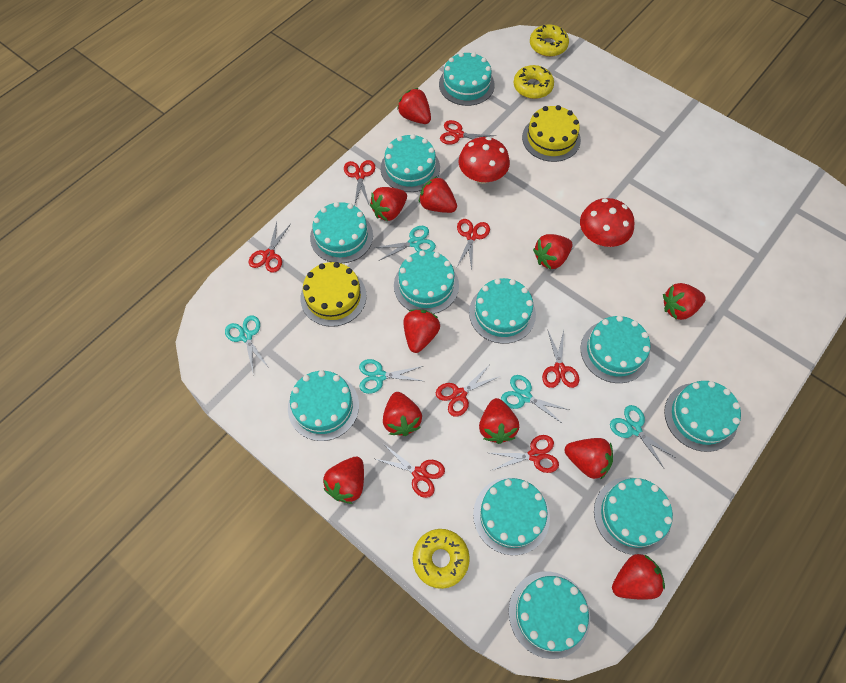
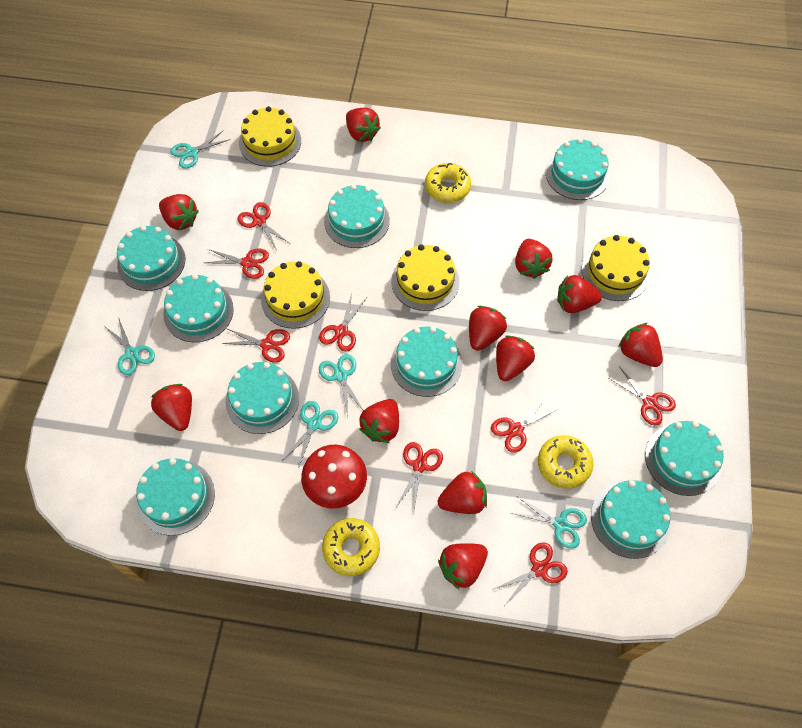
red mushroom: [458,137,510,184] [580,198,634,247] = 2 -> [301,445,367,509] = 1
turquoise cake: [288,370,359,441] [310,202,373,263] [381,134,440,192] [394,250,459,314] [439,52,495,106] [469,278,536,344] [473,477,550,555] [509,571,590,659] [580,316,651,383] [594,477,673,555] [664,381,741,452] = 11 -> [117,226,185,291] [136,458,215,536] [163,274,234,342] [226,362,299,434] [324,184,390,248] [391,327,462,397] [546,138,610,200] [591,480,671,559] [645,421,724,496] = 9
yellow cake: [300,262,366,327] [522,105,581,162] = 2 -> [239,106,301,167] [261,261,330,329] [391,244,460,311] [582,235,650,301] = 4

